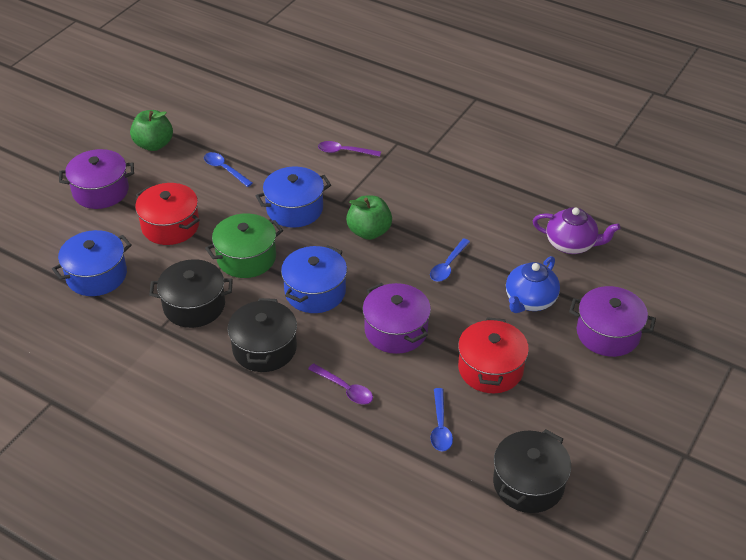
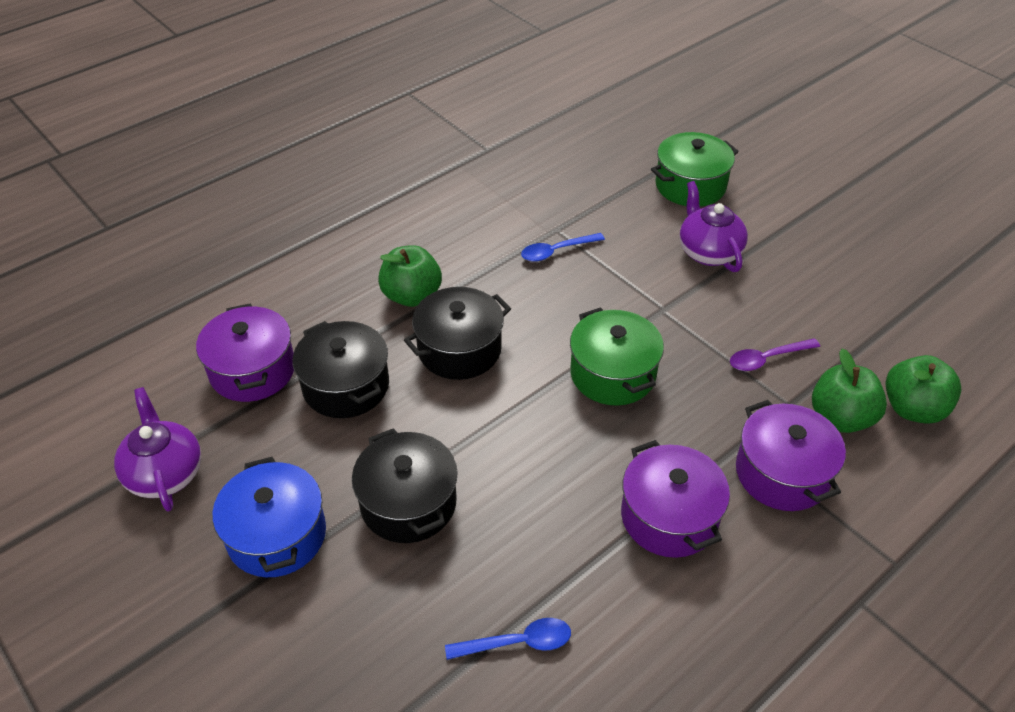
blue pot: [52,230,132,296] [256,166,331,228] [281,245,347,313] = 3 -> [212,457,326,577] = 1
blue spoon: [204,152,253,187] [430,238,470,282] [430,388,453,451] = 3 -> [445,618,571,660] [521,233,605,262] = 2
blue teapot: [506,256,560,313] = 1 -> none = 0
green apple: [130,110,173,151] [346,195,392,240] = 2 -> [378,245,442,307] [812,349,887,433] [886,355,961,424] = 3
green pot: [205,213,283,278] = 1 -> [570,307,664,406] [651,132,739,207] = 2
purple spoon: [308,363,373,404] [318,141,381,157] = 2 -> [730,338,820,371] = 1
purple teapot: [533,207,620,254] = 1 -> [114,387,201,512] [680,181,748,272] = 2
red pot: [135,183,200,245] [458,317,529,393] = 2 -> none = 0

